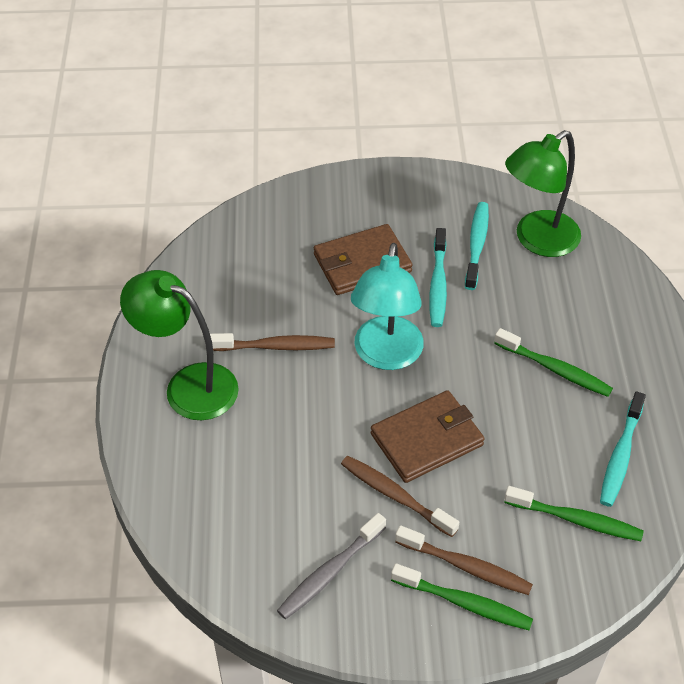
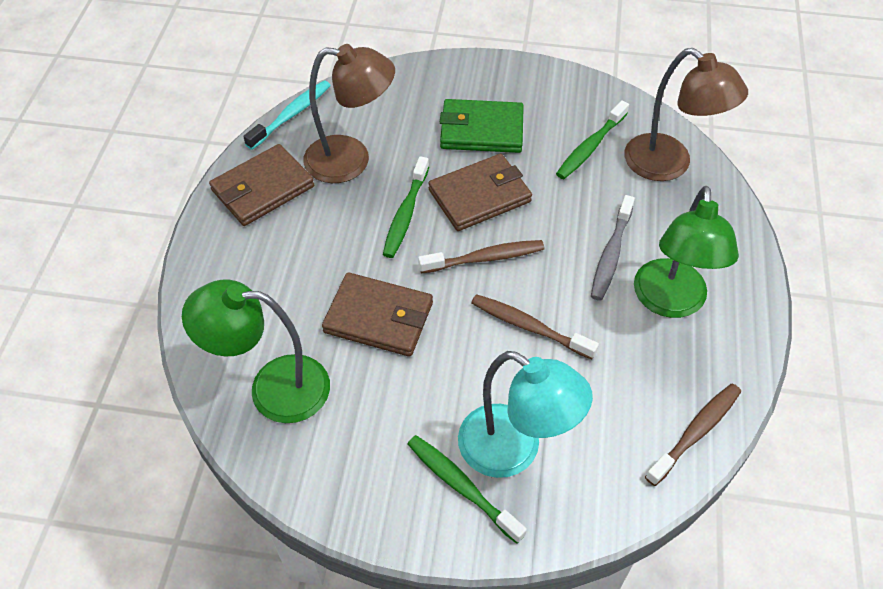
brown lamp: none = 0 -> [303,44,395,183] [624,48,748,181] = 2
brown wallet: [314,224,412,295] [371,390,485,483] = 2 -> [209,144,314,226] [322,272,433,357] [428,154,532,231] = 3
green wallet: none = 0 -> [440,99,524,153] = 1
turquoise toothbrush: [429,228,447,327] [465,202,489,290] [600,391,646,507] = 3 -> [243,81,331,150] = 1

